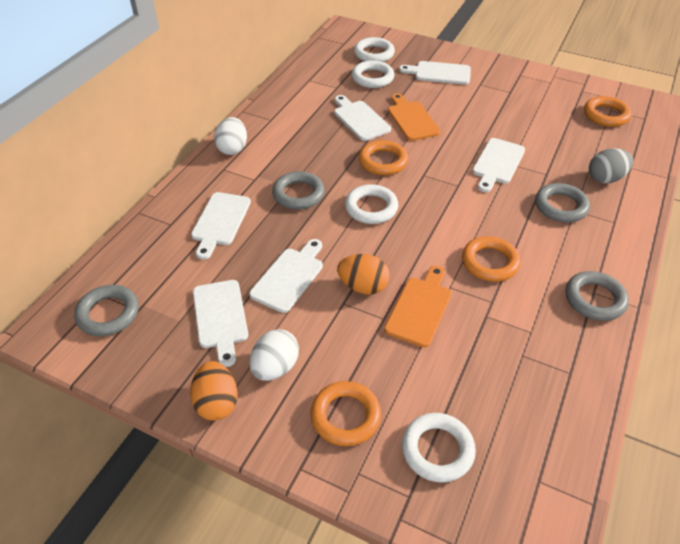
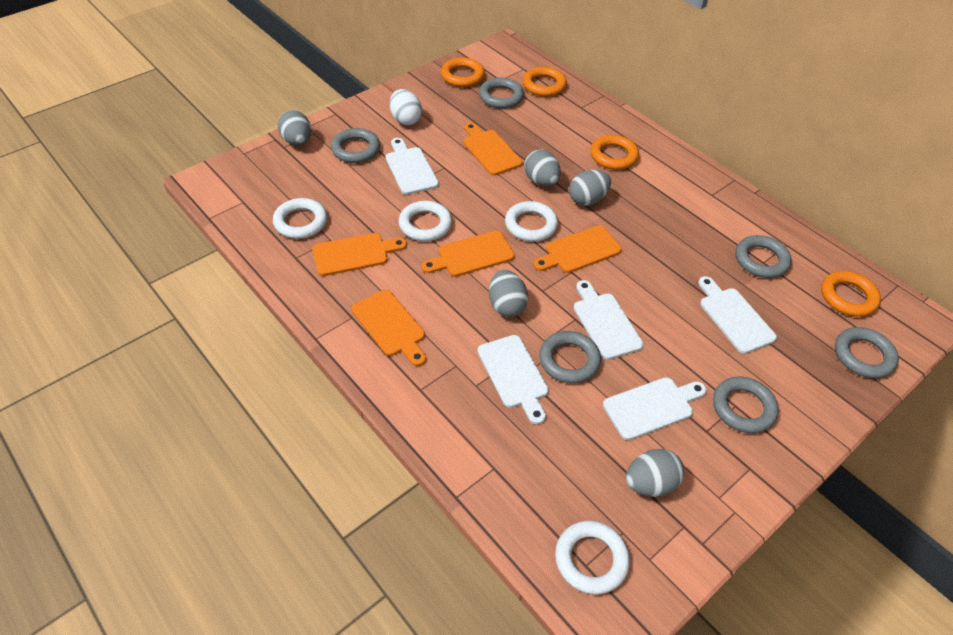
grey egg: [589,148,634,183] = 1 -> [278,110,311,146] [489,270,528,317] [524,150,561,186] [569,170,611,206] [626,449,685,497] = 5
grey ring: [74,285,139,336] [272,171,325,210] [535,183,590,223] [565,271,629,321] = 4 -> [331,128,380,163] [479,78,524,109] [539,331,601,383] [713,377,779,433] [735,235,792,278] [835,327,899,378] = 6
orange cutting board: [384,266,451,347] [388,93,441,141] = 2 -> [312,233,407,276] [352,290,426,366] [422,231,515,277] [463,123,522,176] [533,225,622,273] = 5
orange egg: [190,361,238,421] [337,254,390,295] = 2 -> none = 0
white cutting board: [191,192,251,260] [193,280,248,367] [249,239,323,313] [334,95,391,141] [399,61,471,85] [472,138,525,192] = 6 -> [385,138,439,195] [477,335,549,424] [574,280,644,360] [603,377,706,440] [698,276,777,354] = 5
white egg: [214,117,247,155] [250,329,299,381] = 2 -> [390,89,422,125] = 1

